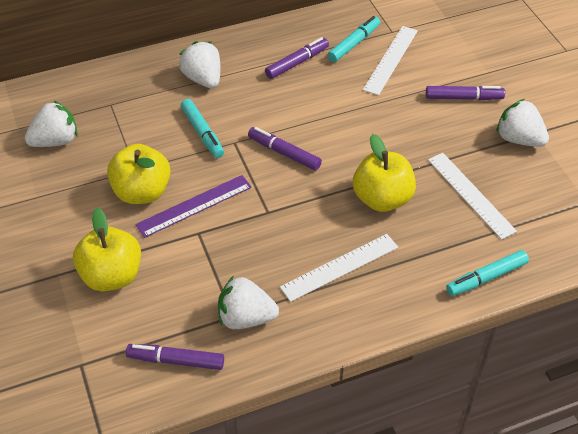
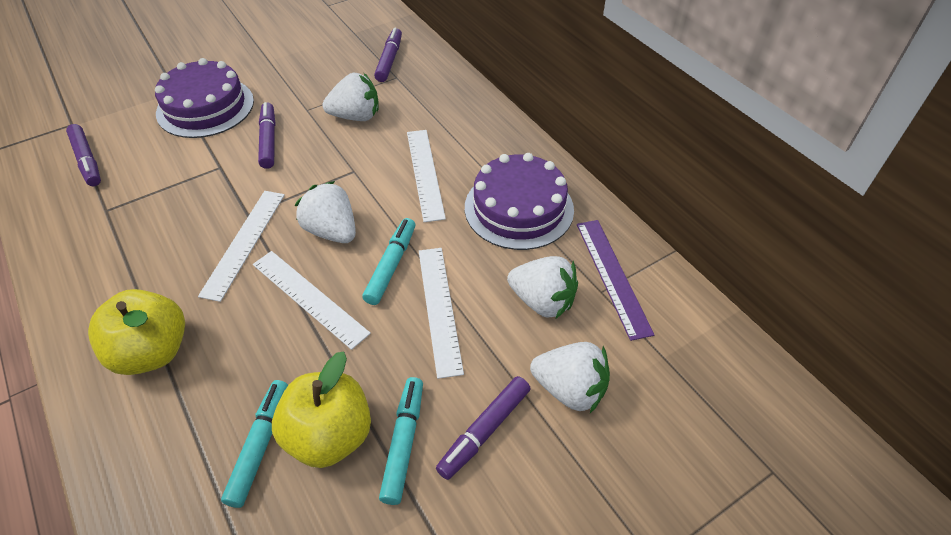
purple cake: none = 0 -> [155,58,254,138] [465,153,574,250] = 2
white ruler: [280,234,398,302] [363,26,418,95] [428,153,517,240] = 3 -> [198,191,285,302] [253,251,371,350] [407,130,446,222] [419,248,464,379] = 4
yellow apple: [73,208,141,291] [107,144,170,204] [353,134,416,212] = 3 -> [88,289,185,375] [272,352,371,468] = 2

